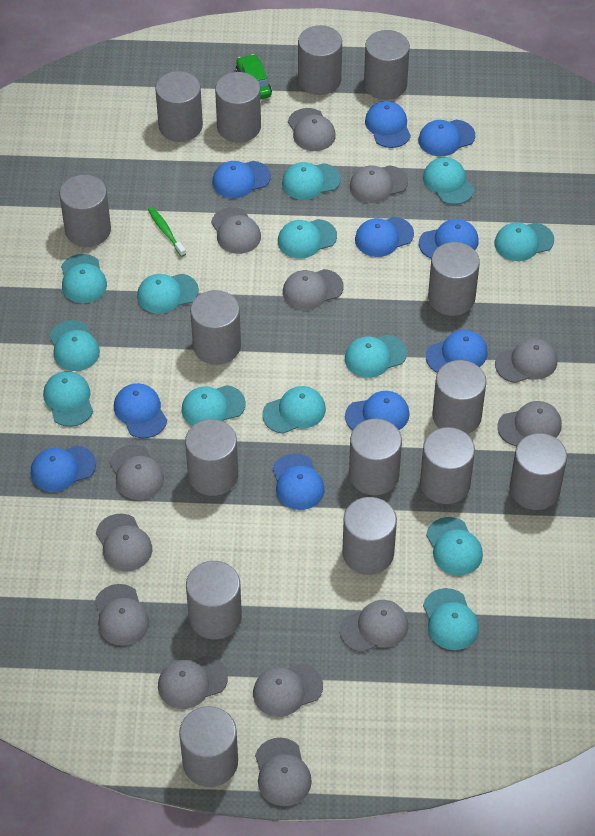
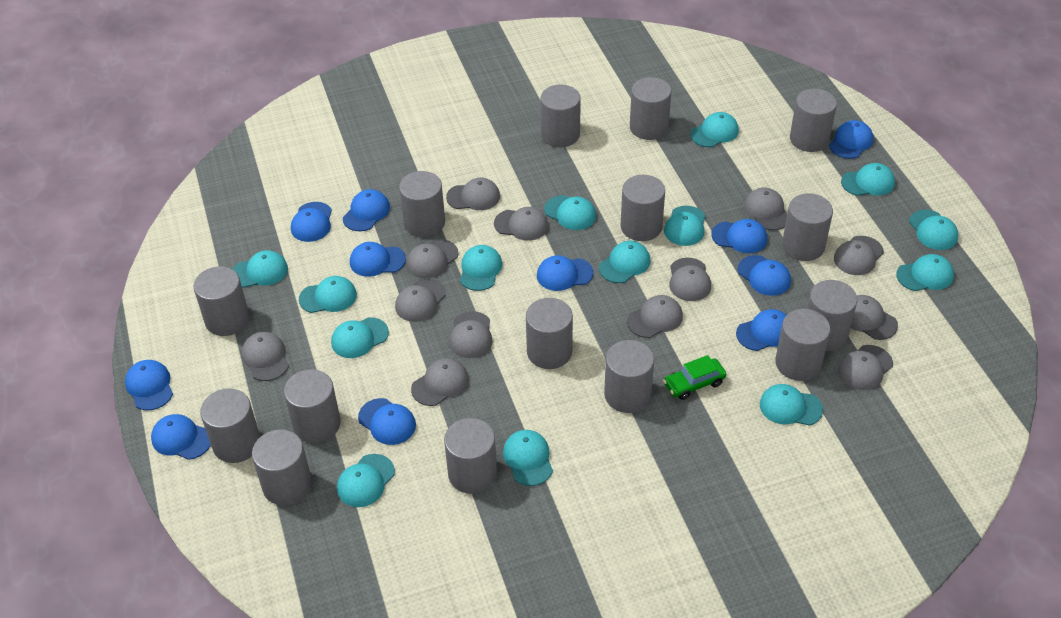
blue cap: [31,445,96,492] [114,383,167,438] [212,161,271,198] [272,453,325,510] [345,391,410,431] [355,217,414,257] [365,101,411,148] [418,120,475,156] [419,219,479,259] [426,330,488,373] = 10 -> [125,360,173,410] [151,414,211,460] [291,202,332,242] [343,189,390,231] [350,242,406,277] [358,398,416,445] [537,255,594,291] [711,219,767,253] [736,309,787,351] [738,255,791,296] [829,120,873,159] = 11
green toothbrush: [148,207,186,257] = 1 -> none = 0
turquoise cap: [43,371,93,427] [49,320,100,371] [61,254,107,303] [137,274,199,314] [181,385,246,426] [262,386,326,434] [278,219,337,259] [282,162,341,200] [345,335,407,378] [423,157,474,205] [423,588,479,650] [426,517,483,575] [494,223,554,261] = 13 -> [232,250,288,288] [299,276,357,313] [331,317,389,358] [337,454,395,507] [460,245,502,291] [503,430,553,486] [544,195,596,230] [599,241,651,283] [664,206,706,246] [690,112,739,147] [760,384,823,426] [841,163,895,196] [896,254,954,291] [909,210,958,250] = 14

